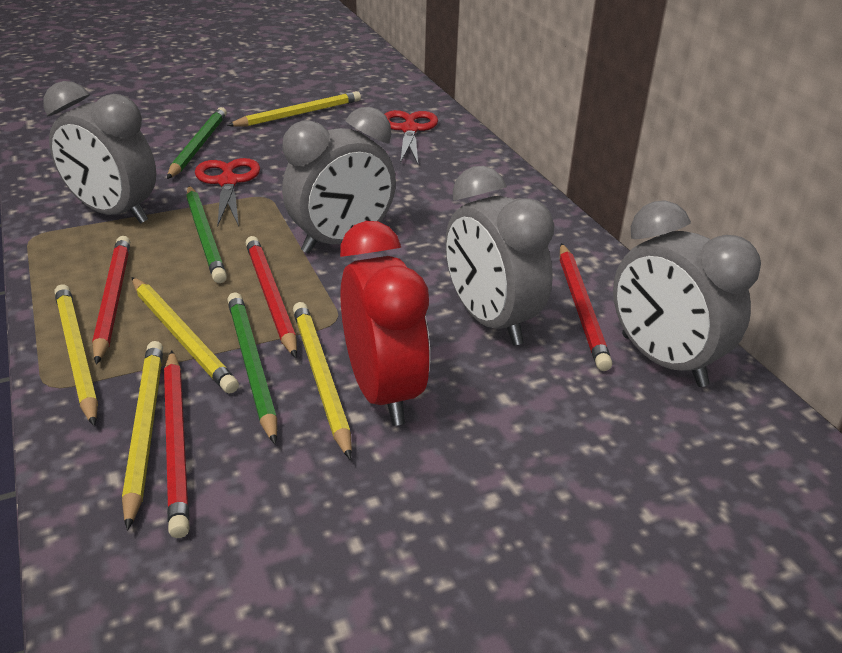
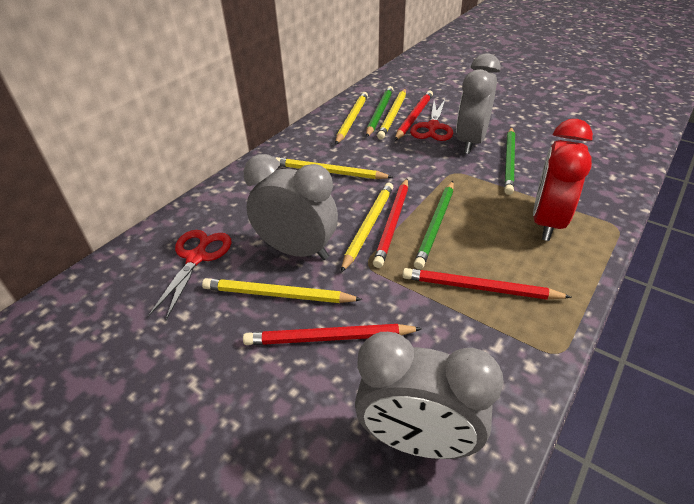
grey clock: [43,81,156,224] [282,107,396,254] [445,166,554,346] [613,200,761,387] = 4 -> [244,154,338,260] [355,332,504,459] [456,53,501,154] = 3

